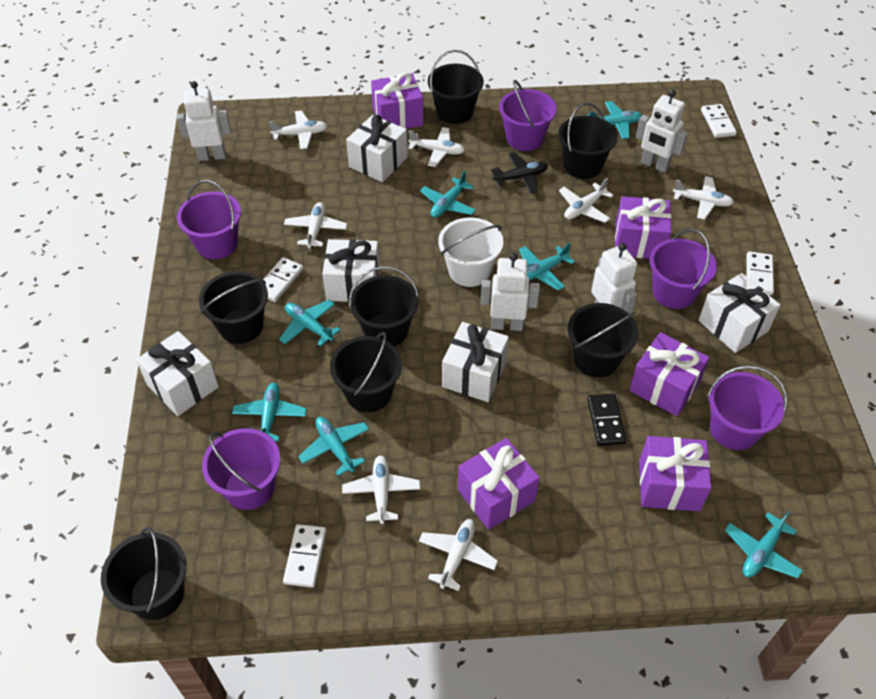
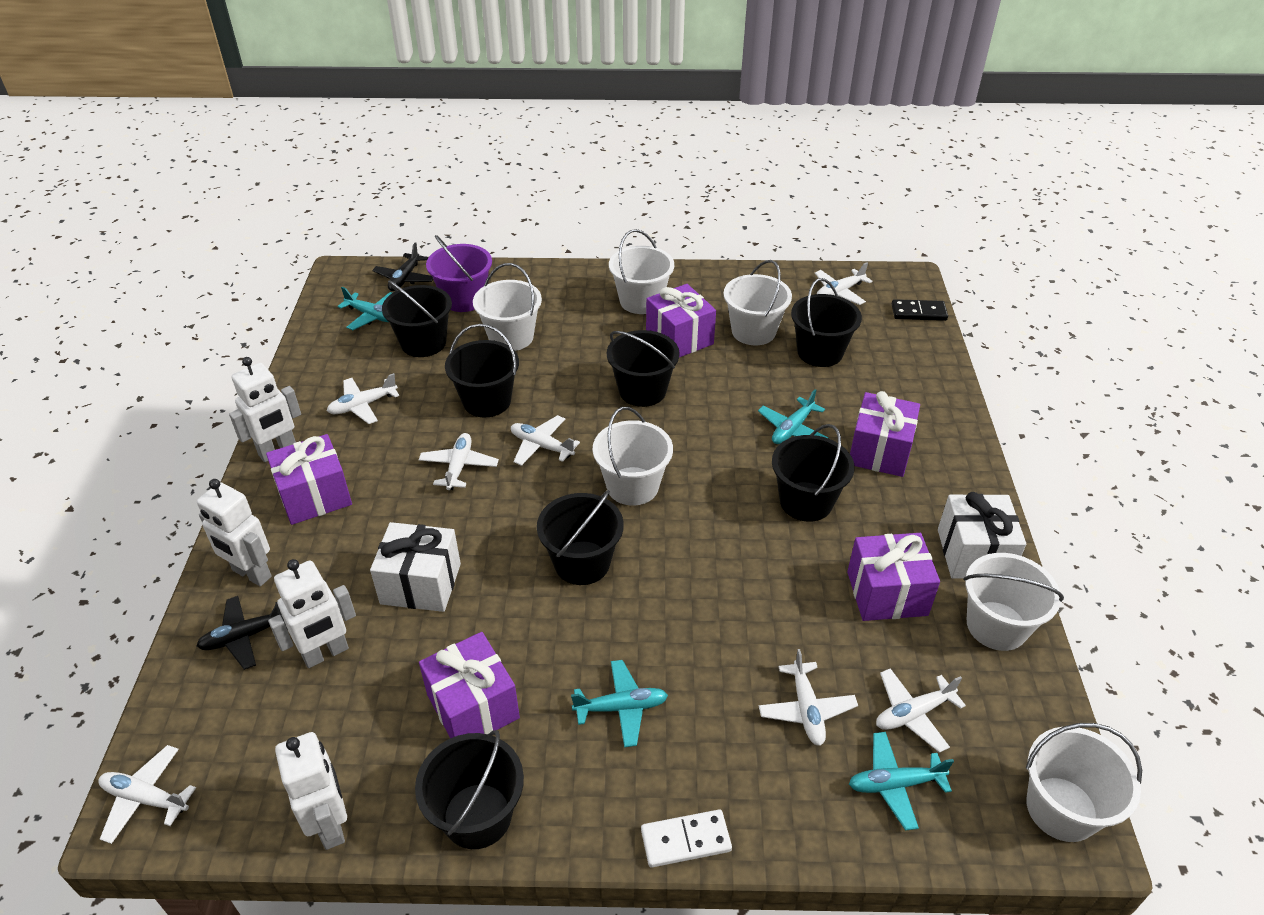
black plane: [491,152,548,194] = 1 -> [197,596,287,670] [372,242,433,291] = 2
purple bucket: [177,180,241,259] [202,428,281,510] [499,80,557,151] [650,229,717,309] [708,366,788,450] = 5 -> [426,235,492,312] = 1
turquoise plane: [232,383,307,441] [279,300,340,346] [298,417,369,476] [420,171,476,218] [519,243,575,291] [587,101,642,139] [725,511,803,578] = 7 -> [337,287,392,330] [571,660,668,747] [758,389,829,444] [849,732,954,831] = 4
white bucket: [438,218,503,287] = 1 -> [473,263,542,351] [593,407,673,506] [609,229,674,314] [723,260,792,345] [963,553,1064,651] [1026,723,1142,842] = 6
white domino: [263,257,304,302] [283,524,326,588] [701,104,737,138] [746,251,774,295] = 4 -> [641,809,732,868] = 1
white gift: [136,331,219,416] [322,239,380,302] [346,115,408,182] [442,322,509,402] [699,273,780,353] = 5 -> [370,522,461,612] [938,492,1026,579] = 2

